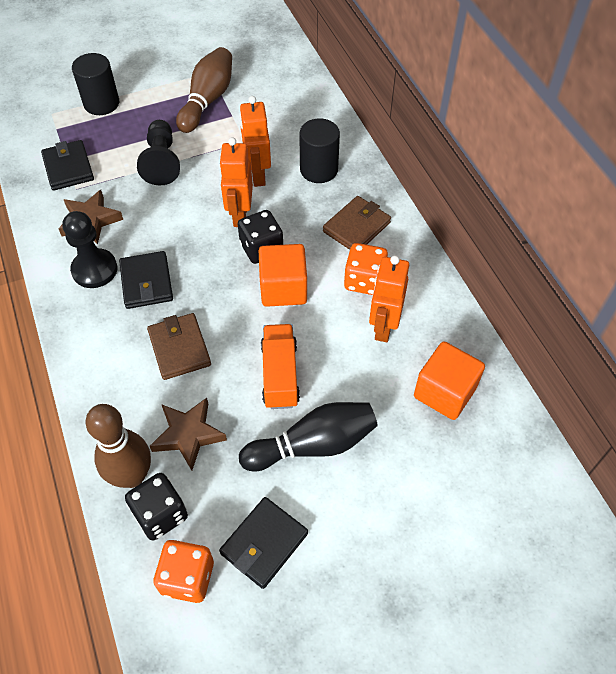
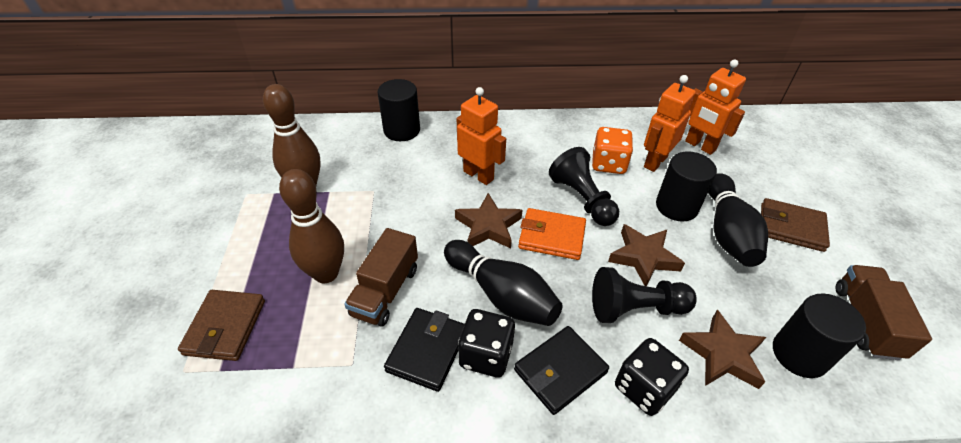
black bowling pin: [239,402,378,471] = 1 -> [444,240,563,326] [708,173,768,267] = 2
black cylinder: [72,53,119,115] [299,118,340,183] = 2 -> [378,79,420,141] [656,151,717,222] [773,293,866,378] = 3
black wallet: [41,140,94,191] [119,251,173,309] [219,497,308,589] = 3 -> [384,308,465,392] [514,326,609,415] = 2
brown star: [59,190,123,244] [150,398,227,471] = 2 -> [455,193,522,248] [608,224,685,286] [679,310,766,389] = 3
brown truck: none = 0 -> [344,228,418,327] [836,265,932,360] = 2
orange cube: [259,244,307,307] [414,341,485,420] = 2 -> none = 0
orange dice: [154,540,214,603] [344,243,388,295] = 2 -> [592,127,633,174] = 1
orange truck: [261,324,300,409] = 1 -> none = 0
orange wallet: none = 0 -> [518,208,586,260] = 1

